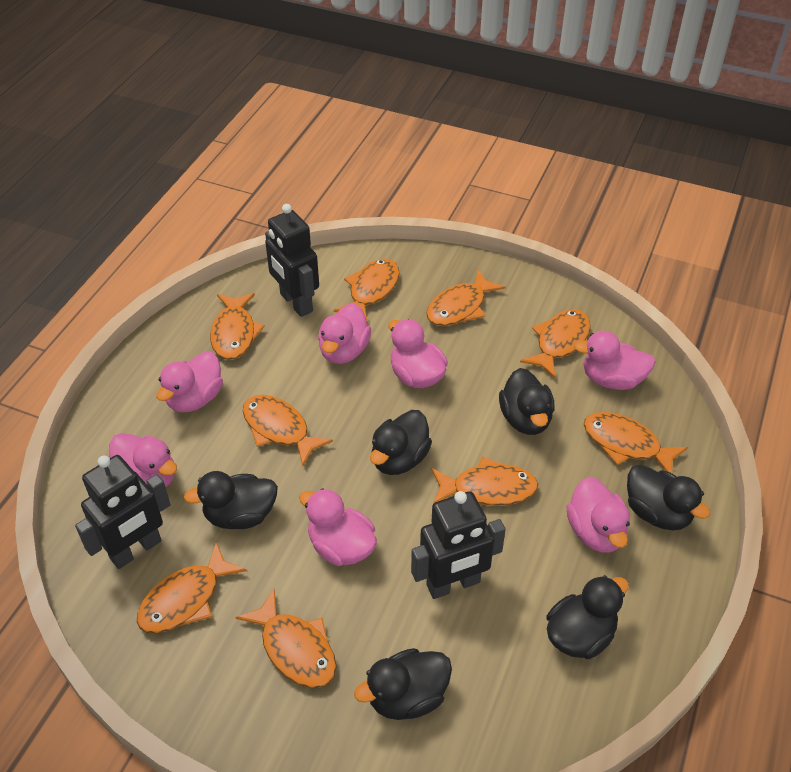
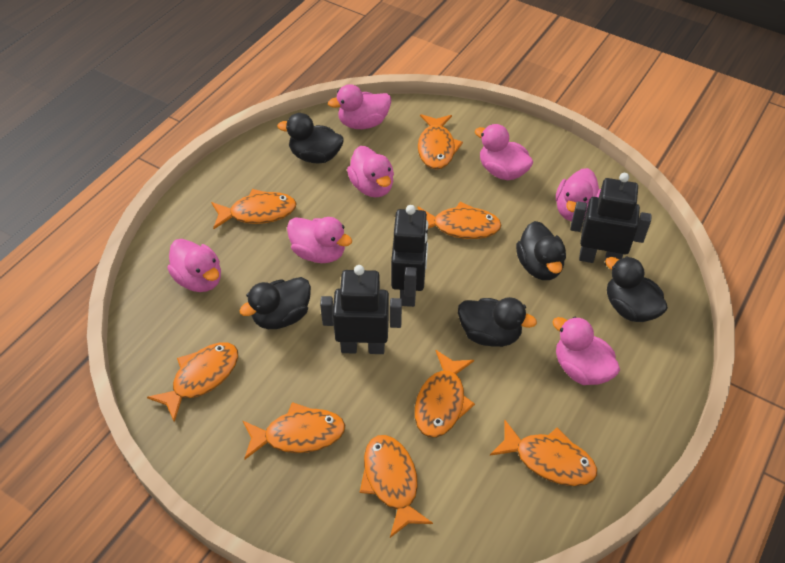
black duck: [184,471,278,529] [354,648,452,720] [370,410,432,475] [499,368,555,435] [546,575,629,659] [627,464,710,530] = 6 -> [239,277,311,329] [277,113,344,164] [458,297,537,347] [516,221,566,280] [605,256,668,322] = 5
orange fish: [137,542,247,633] [210,293,265,360] [236,589,337,688] [243,395,333,466] [334,258,400,324] [427,270,506,326] [431,457,538,506] [520,309,591,378] [584,412,688,473] = 9 -> [147,343,238,422] [211,189,297,230] [242,402,345,460] [360,435,433,538] [414,350,475,438] [418,114,463,170] [418,201,502,239] [490,420,597,486] = 8

